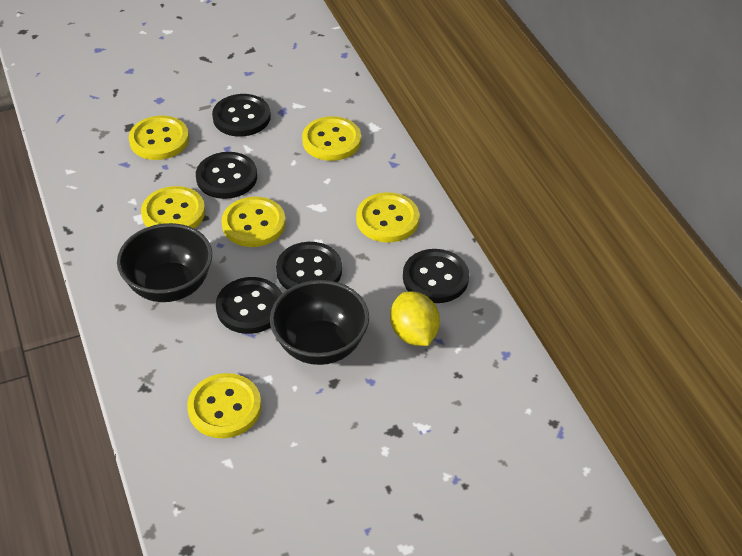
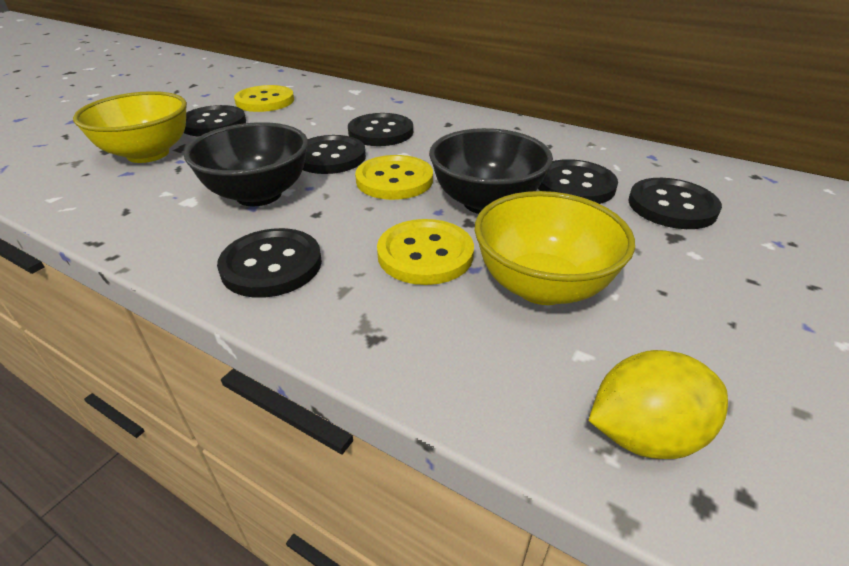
black button: [196,152,257,199] [212,94,271,137] [216,277,282,334] [276,242,342,290] [403,249,469,303] = 5 -> [184,105,246,137] [217,228,322,298] [303,135,366,174] [348,113,413,146] [538,159,618,204] [628,178,722,229] = 6
yellow bowl: none = 0 -> [73,91,187,163] [475,191,635,305] = 2
yellow button: [129,116,189,160] [141,186,205,229] [187,373,261,438] [222,197,286,247] [302,116,361,161] [356,192,420,243] = 6 -> [234,85,294,112] [355,155,433,200] [377,219,474,285] = 3

